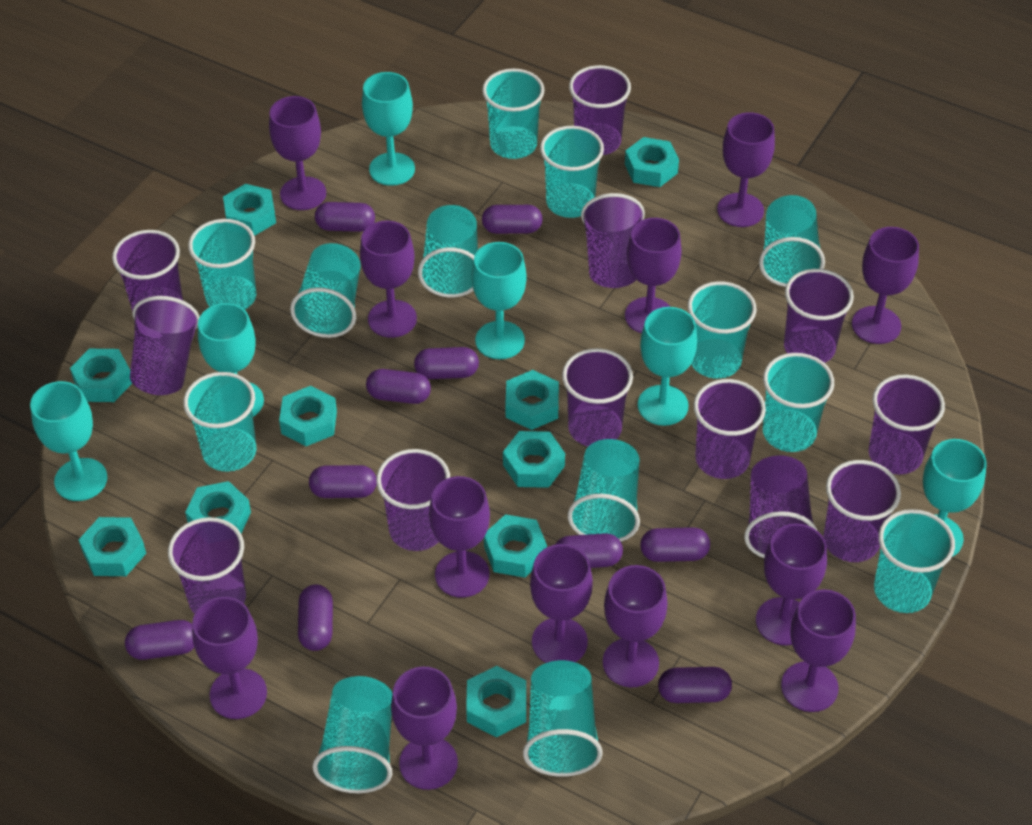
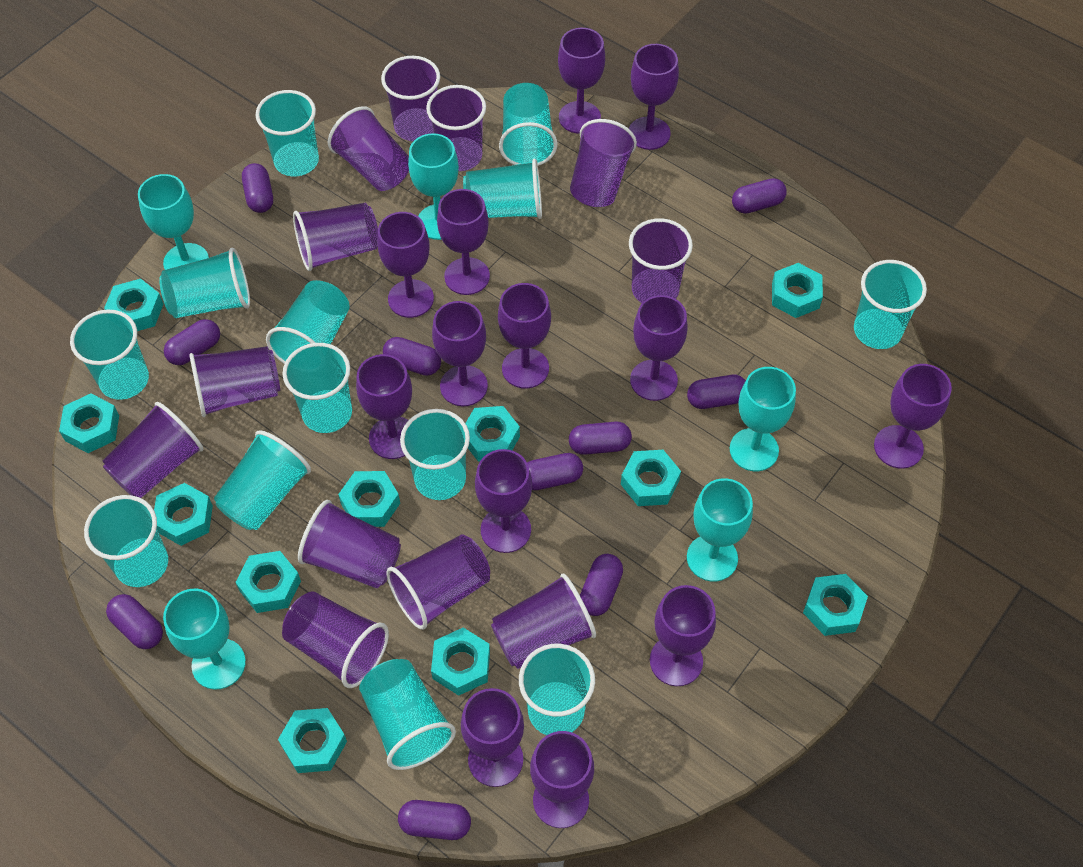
purple goblet: [192,597,267,719] [269,96,326,210] [360,221,417,338] [391,666,458,790] [429,476,490,598] [530,544,593,663] [603,565,667,687] [625,218,682,333] [717,112,775,227] [756,523,827,646] [781,589,856,712] [852,227,919,344] = 12 -> [356,354,412,459] [377,212,434,318] [432,301,488,406] [437,189,490,295] [461,688,524,787] [475,449,532,553] [498,283,551,389] [530,731,594,828] [558,28,605,134] [629,44,679,150] [630,295,688,401] [650,585,716,686] [874,364,952,469] = 13
turquoise goblet: [30,381,107,501] [198,303,264,417] [362,72,415,186] [472,242,527,359] [638,307,697,426] [923,439,987,557] = 6 -> [138,174,209,270] [163,588,246,690] [408,133,459,240] [687,478,753,582] [730,367,796,471] = 5
turquoise nut: [70,349,132,402] [79,517,146,576] [185,481,251,533] [223,184,276,236] [279,386,337,446] [466,666,526,738] [484,514,547,578] [503,431,565,488] [505,370,559,430] [625,137,679,187] = 10 -> [59,393,119,453] [104,279,164,331] [154,483,213,546] [236,551,301,613] [278,708,347,773] [338,471,400,527] [431,628,490,696] [465,406,520,462] [621,450,681,506] [772,263,823,318] [803,574,868,636] = 11

